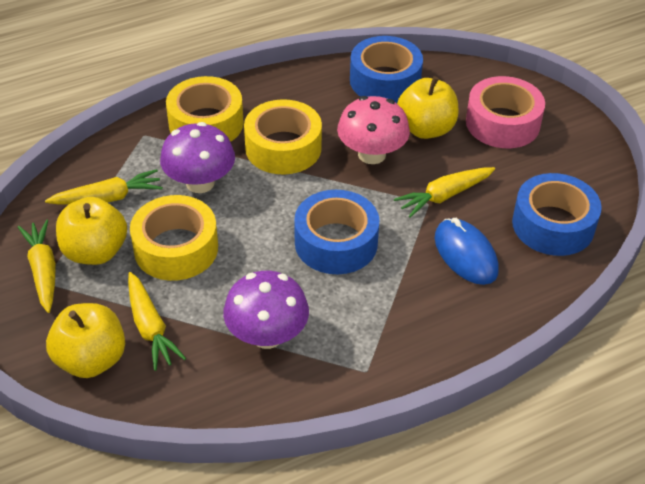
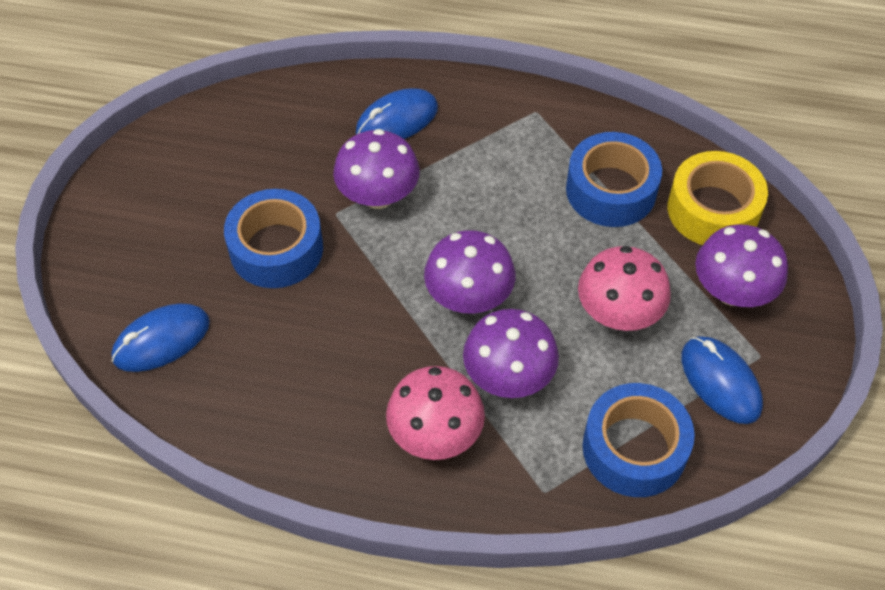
blue mouse: [435,218,499,285] = 1 -> [112,303,210,372] [356,88,438,139] [681,336,763,424] = 3
pink mushroom: [337,96,410,164] = 1 -> [386,366,485,460] [578,246,671,331] = 2
pink tape: [466,76,545,148] = 1 -> none = 0
purple mushroom: [160,122,235,193] [223,271,309,349] = 2 -> [333,129,420,209] [424,230,515,314] [463,309,559,398] [695,225,788,307] = 4
yellow apple: [46,303,125,378] [56,197,127,265] [397,76,459,139] = 3 -> none = 0
yellow carrot: [18,220,56,313] [45,169,163,205] [128,272,186,371] [394,167,495,218] = 4 -> none = 0
yellow tape: [130,195,218,281] [166,76,244,142] [244,99,322,175] = 3 -> [668,151,768,245] = 1

